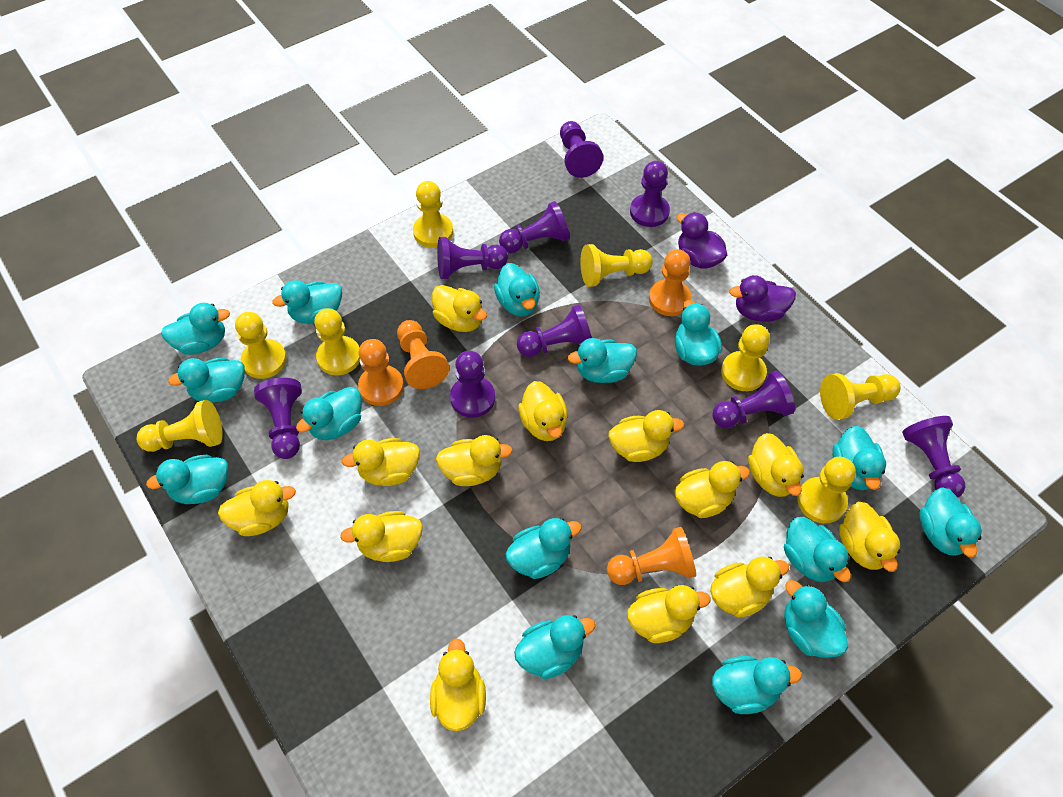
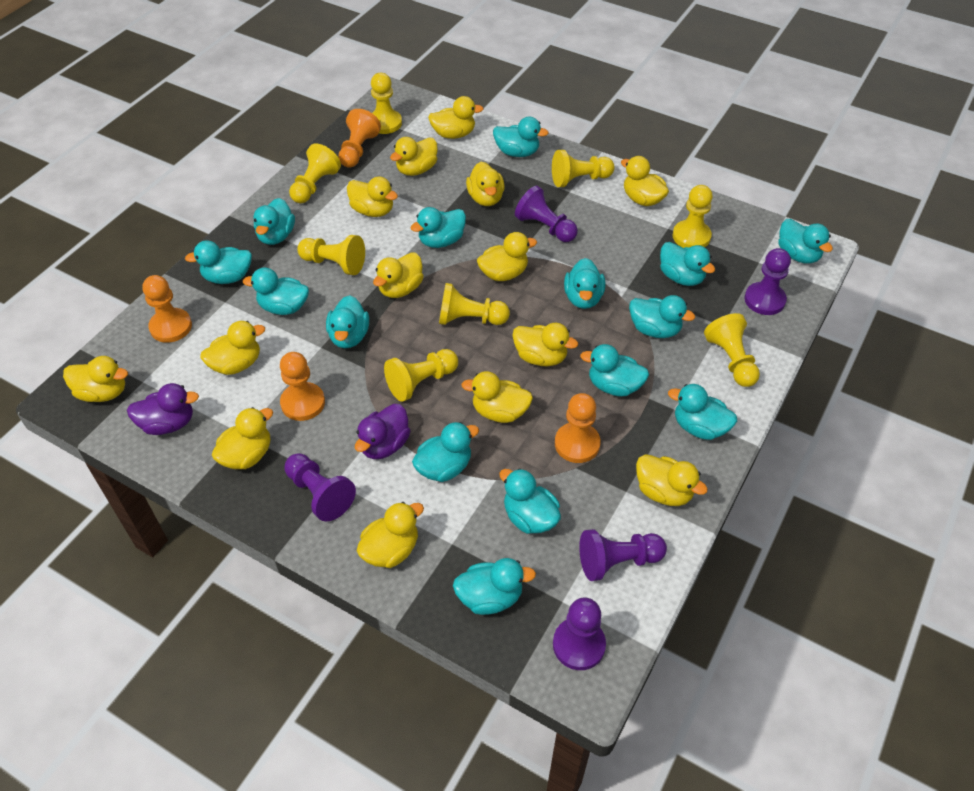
purple pawn: [254,378,302,459] [437,237,508,279] [450,351,495,418] [499,201,570,253] [517,304,592,357] [560,121,603,178] [630,161,670,227] [712,371,795,428] [902,416,965,498] = 9 -> [284,453,356,522] [515,186,578,242] [553,597,606,670] [579,529,667,581] [744,248,791,315] = 5
yellow duck: [218,480,296,536] [340,511,423,562] [342,438,420,486] [430,638,486,731] [432,285,487,332] [436,435,513,486] [518,381,568,441] [608,410,684,462] [627,585,711,643] [674,461,750,518] [710,556,789,618] [748,433,804,497] [839,502,900,572] = 13 -> [63,356,128,402] [200,321,265,375] [212,407,273,469] [347,176,398,217] [357,502,424,568] [373,252,424,298] [390,137,438,176] [428,96,484,139] [461,371,533,423] [466,162,505,206] [477,232,537,281] [512,323,578,366] [621,156,669,206] [636,454,708,506] = 14

